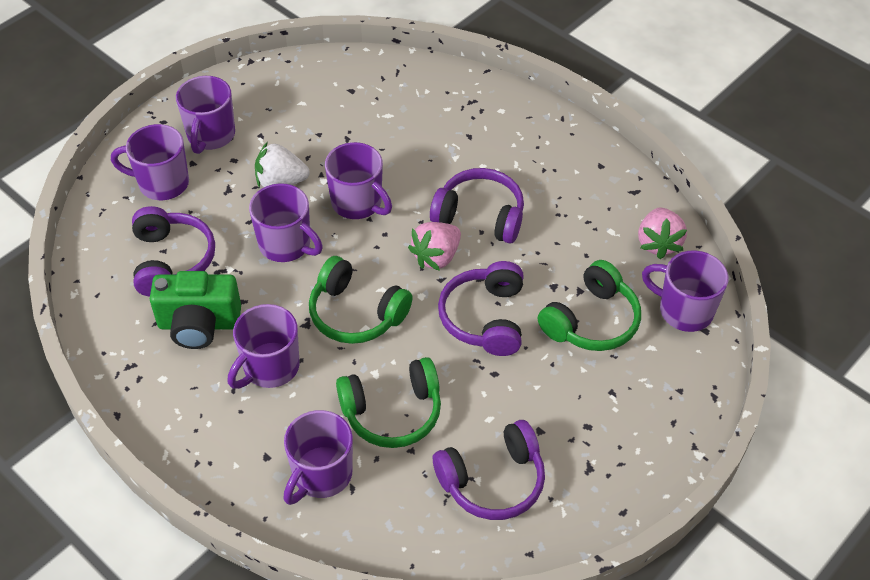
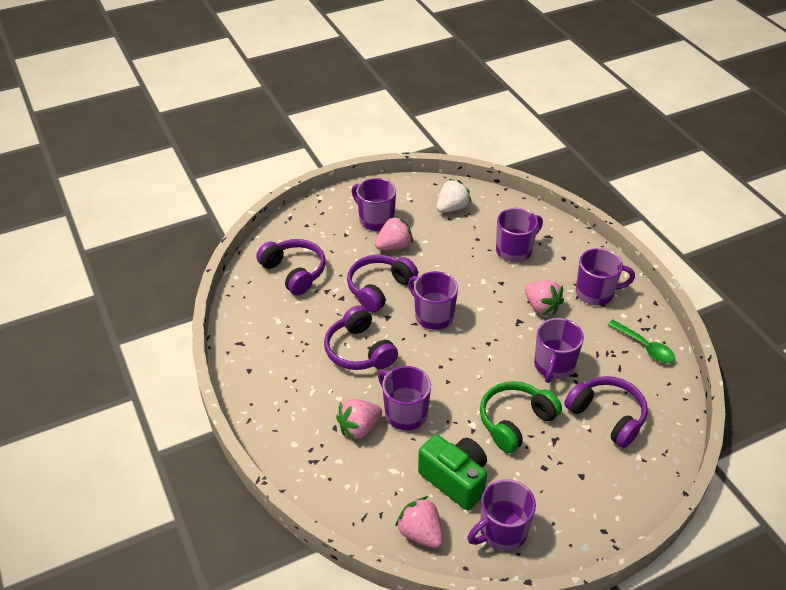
green headphones: [309,256,413,344] [336,357,441,448] [538,260,641,351] = 3 -> [480,381,562,453] = 1
green spoon: none = 0 -> [608,320,675,363] = 1
pink strawberry: [408,222,461,271] [638,208,687,259] = 2 -> [336,399,382,440] [375,216,413,250] [395,496,444,548] [525,280,564,315] = 4

